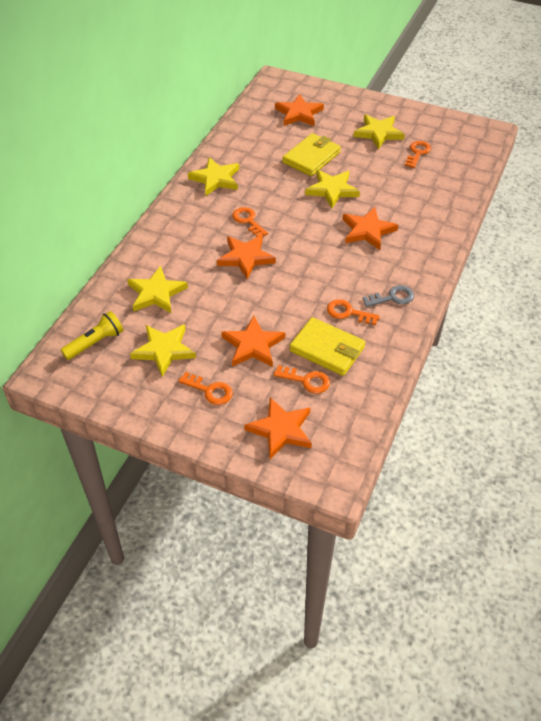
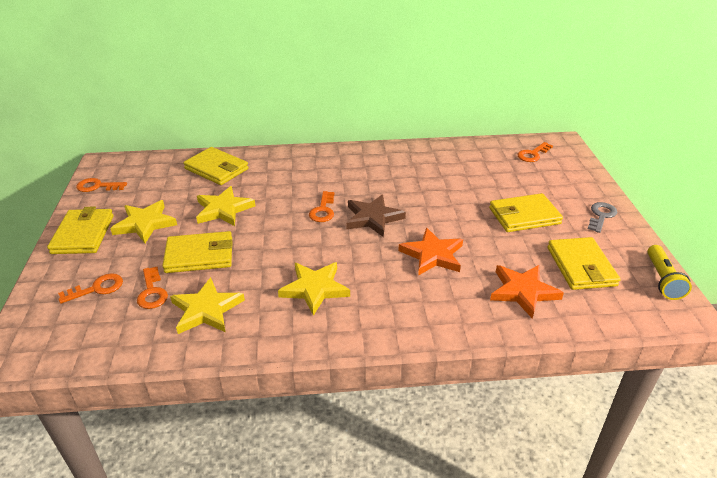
brown star: none = 0 -> [347,194,406,237] = 1
orange star: [217,235,276,280] [221,316,285,367] [244,397,312,459] [275,94,324,126] [343,207,398,250] = 5 -> [398,228,463,276] [490,265,564,319] = 2
yellow star: [127,266,188,313] [130,324,196,377] [188,157,239,196] [305,170,360,208] [353,114,405,149] = 5 -> [110,200,177,243] [170,277,245,334] [196,186,255,226] [278,262,350,316] = 4
yellow wallet: [282,133,341,176] [289,317,365,376] = 2 -> [47,207,114,254] [163,231,233,273] [183,147,248,185] [489,193,563,232] [547,237,621,290] = 5

